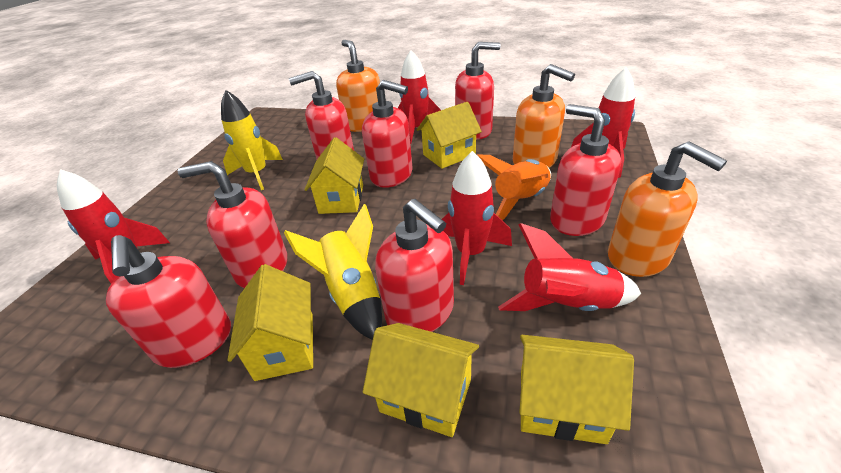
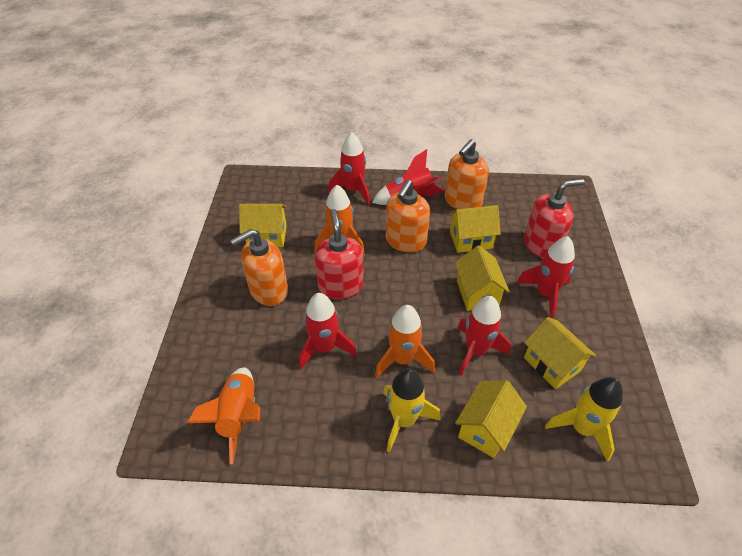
orange rocket: [477,155,551,220] = 1 -> [187,367,260,464] [314,185,365,255] [375,305,435,378] = 3
red soap dispenser: [106,235,231,368] [178,161,287,288] [289,71,354,160] [362,80,413,188] [375,199,454,332] [455,42,501,140] [550,104,621,236] = 7 -> [315,209,364,299] [524,179,585,258] = 2

